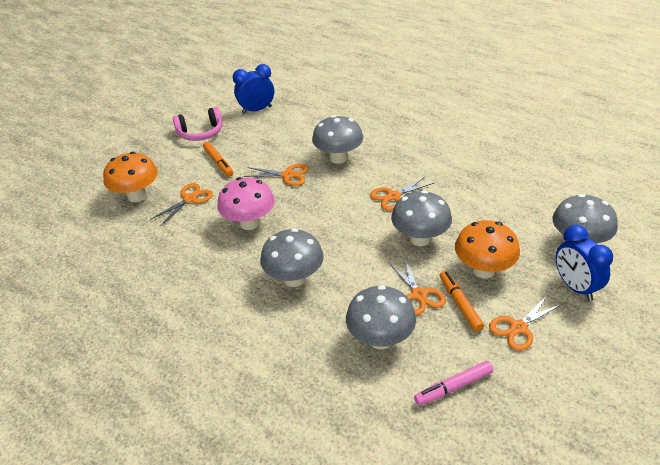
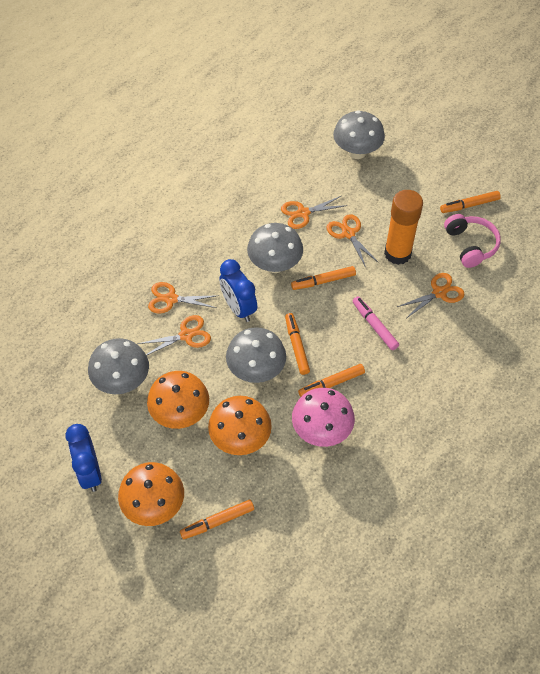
grey mushroom: [260,228,324,287] [312,115,363,164] [346,285,416,349] [391,190,452,246] [552,194,618,243] = 5 -> [88,338,149,394] [226,327,286,383] [247,223,303,273] [333,110,385,159] = 4
orange glue stick: none = 0 -> [384,190,423,265] = 1
orange marker: [203,142,233,177] [440,271,484,332] = 2 -> [180,500,254,539] [285,313,310,375] [291,266,356,290] [298,364,365,397] [440,191,501,213] = 5
orange mushroom: [103,152,158,202] [455,220,520,279] = 2 -> [118,462,184,526] [147,371,209,429] [208,396,272,455] = 3

